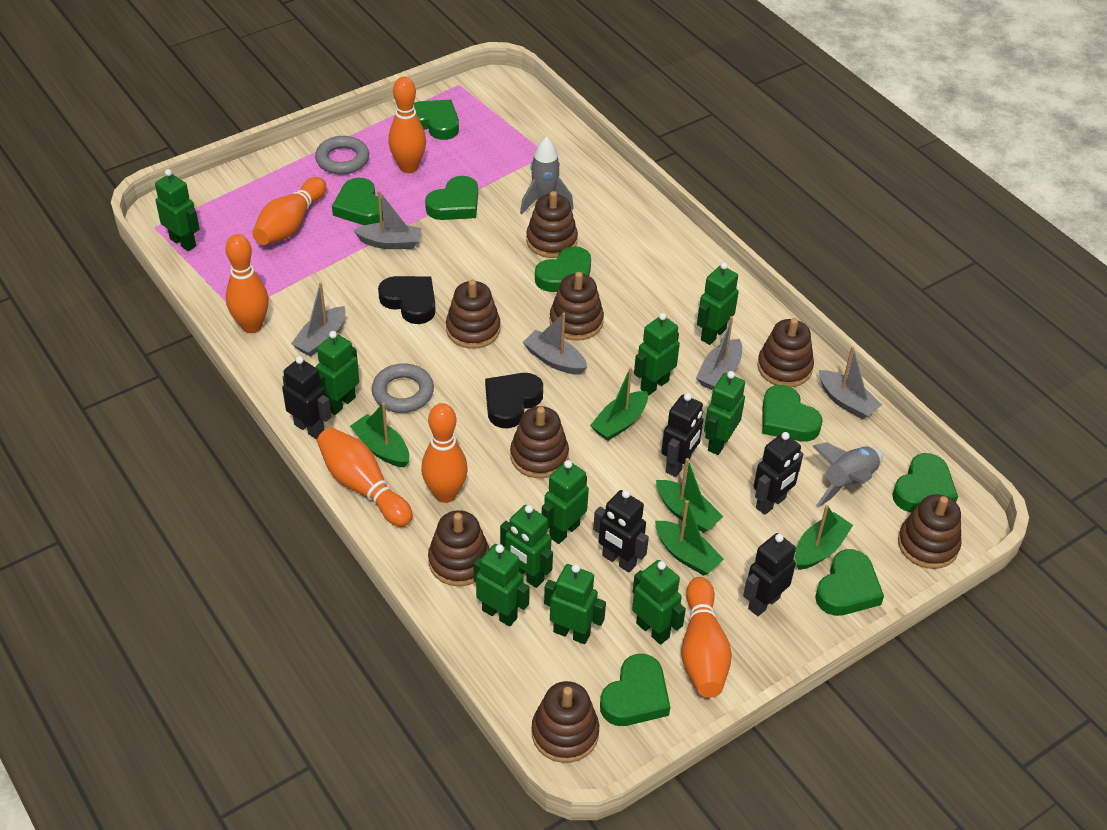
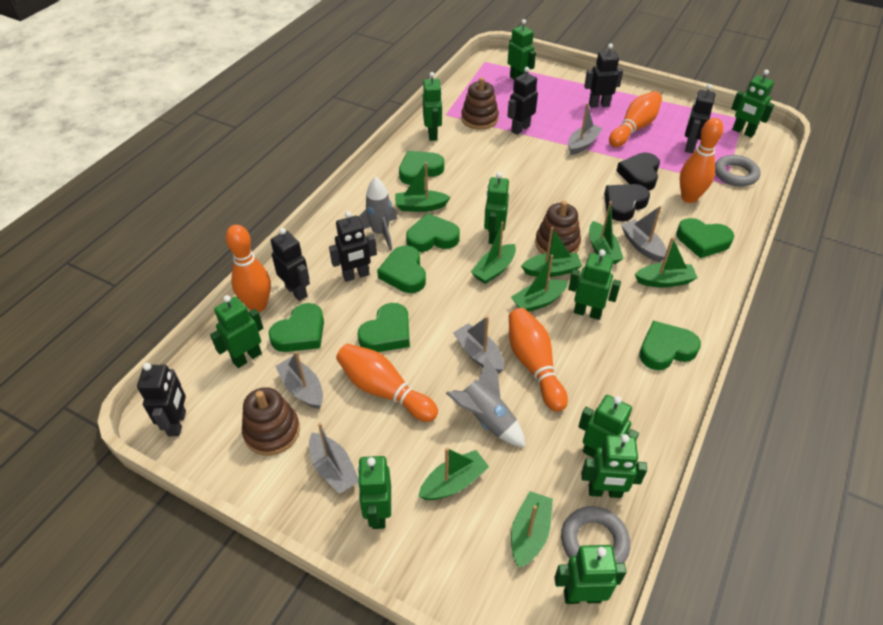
black robot: [282,356,331,439] [593,490,649,573] [661,393,703,477] [743,533,796,616] [753,432,803,515] = 5 -> [137,363,186,436] [271,228,310,301] [329,211,377,282] [507,67,538,135] [584,44,623,108] [685,84,716,153] = 6
brown stacking toy: [428,510,490,586] [446,279,500,349] [510,406,569,478] [526,191,578,258] [532,681,599,763] [550,272,604,341] [757,318,814,387] [898,494,961,569] = 8 -> [242,387,300,456] [461,77,499,130] [535,201,581,254] = 3
green boat: [350,403,409,468] [590,367,648,441] [655,500,724,576] [656,458,724,533] [795,505,853,570] = 5 -> [395,162,450,212] [418,448,489,500] [471,221,516,284] [511,255,568,312] [511,491,553,568] [521,227,582,277] [589,201,624,264] [635,237,698,288] = 8
green heart: [332,178,383,225] [414,100,459,140] [425,176,478,220] [535,246,591,292] [600,654,670,726] [762,385,823,441] [815,549,884,616] [892,453,958,512] = 8 -> [268,303,324,352] [358,303,410,352] [377,246,426,293] [399,151,444,185] [406,213,460,252] [639,321,701,370] [676,218,734,258] = 7
orange bowling pin: [225,234,269,333] [252,177,326,245] [317,427,413,527] [388,77,426,173] [421,403,468,503] [682,577,732,698] = 6 -> [226,225,271,312] [336,344,438,422] [509,308,568,412] [609,91,662,147] [680,118,723,203] = 5

